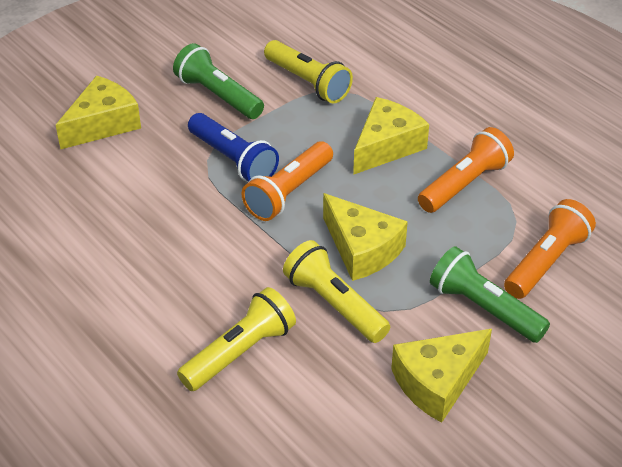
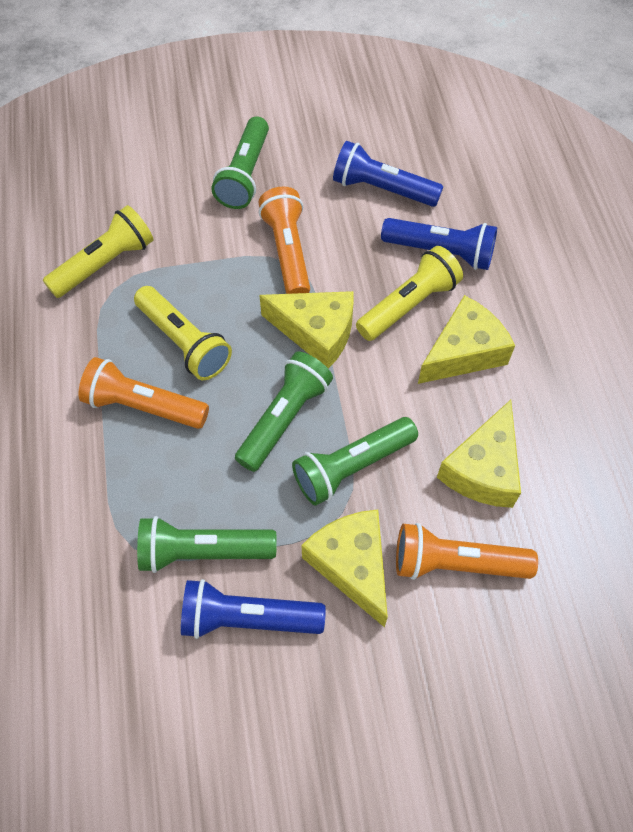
blue flashlight: [188,113,279,182] = 1 -> [181,579,326,639] [333,141,443,207] [381,218,497,270] = 3
green flashlight: [173,43,264,119] [430,246,550,343] = 2 -> [137,516,277,573] [211,116,269,209] [235,352,333,472] [292,417,418,506] = 4

